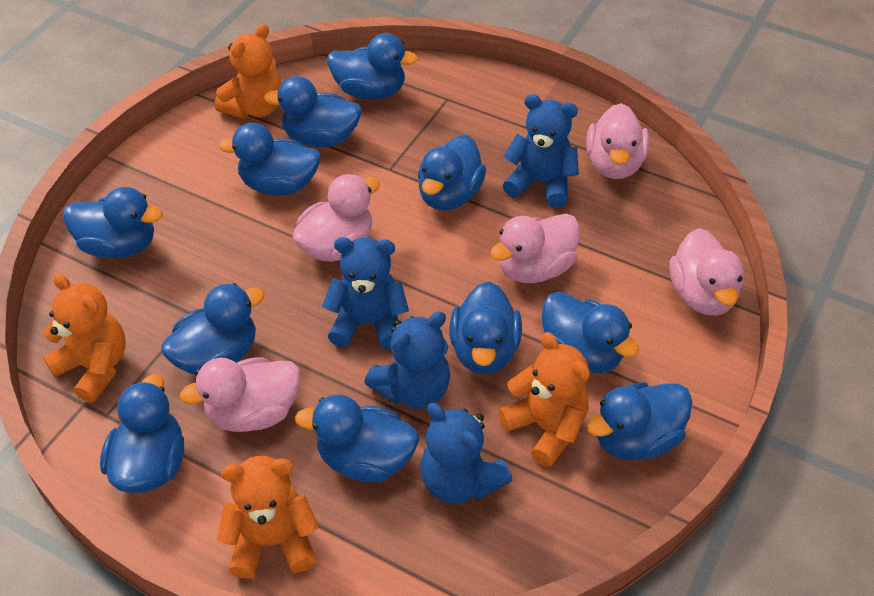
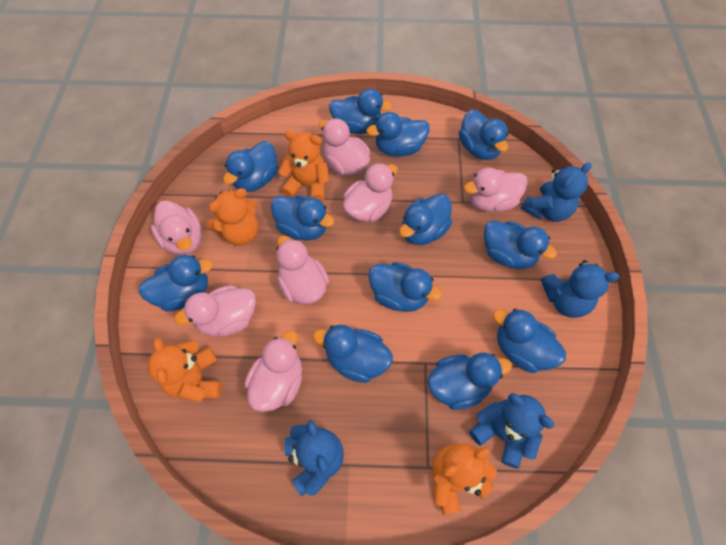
blue duck: [63,187,162,258] [100,374,184,493] [161,283,265,375] [218,123,321,196] [264,76,362,148] [295,394,419,482] [327,33,418,100] [418,135,486,211] [449,281,522,374] [542,292,639,373] [587,382,692,460] = 11 -> [138,255,213,311] [223,141,278,192] [271,195,334,241] [313,325,393,383] [329,89,393,134] [366,112,430,157] [368,262,442,312] [399,194,452,245] [428,352,512,410] [459,109,509,160] [484,221,557,269] [493,309,566,373] = 12
pink duck: [179,357,301,432] [292,174,380,262] [490,214,580,283] [586,103,650,179] [669,228,744,316] = 5 -> [151,201,201,255] [174,285,256,336] [245,330,302,412] [276,236,329,305] [319,118,370,175] [343,163,398,222] [464,167,528,212] = 7

